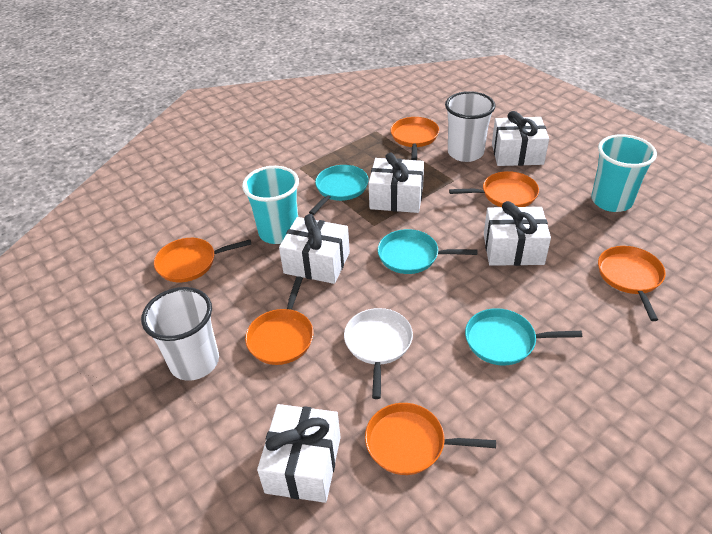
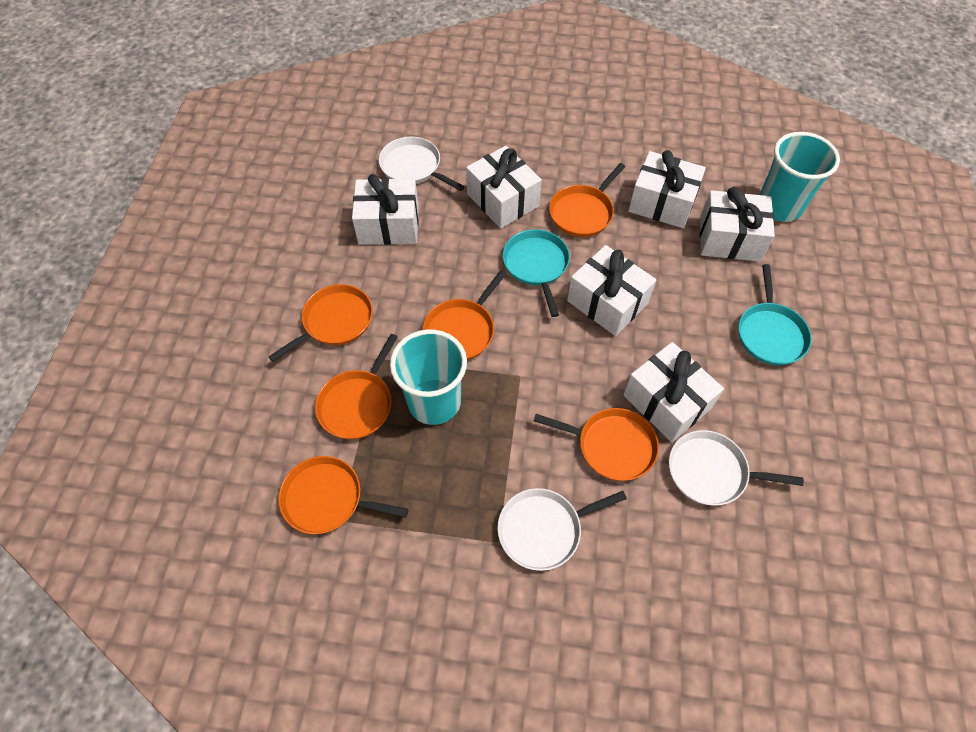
turquoise pan: [309,165,369,215] [378,229,477,274] [465,308,582,366] = 3 -> [503,229,570,317] [738,264,812,365] = 2
white cup: [141,287,219,381] [445,91,495,162] = 2 -> none = 0
white gift: [257,404,341,503] [279,214,350,284] [369,153,424,213] [484,201,551,266] [492,111,549,166] = 5 -> [352,174,419,245] [466,146,542,228] [567,245,656,336] [623,342,724,442] [628,150,706,228] [700,187,775,262] = 6
white pan: [344,308,413,399] = 1 -> [379,137,465,191] [497,488,627,571] [669,430,804,506] = 3

